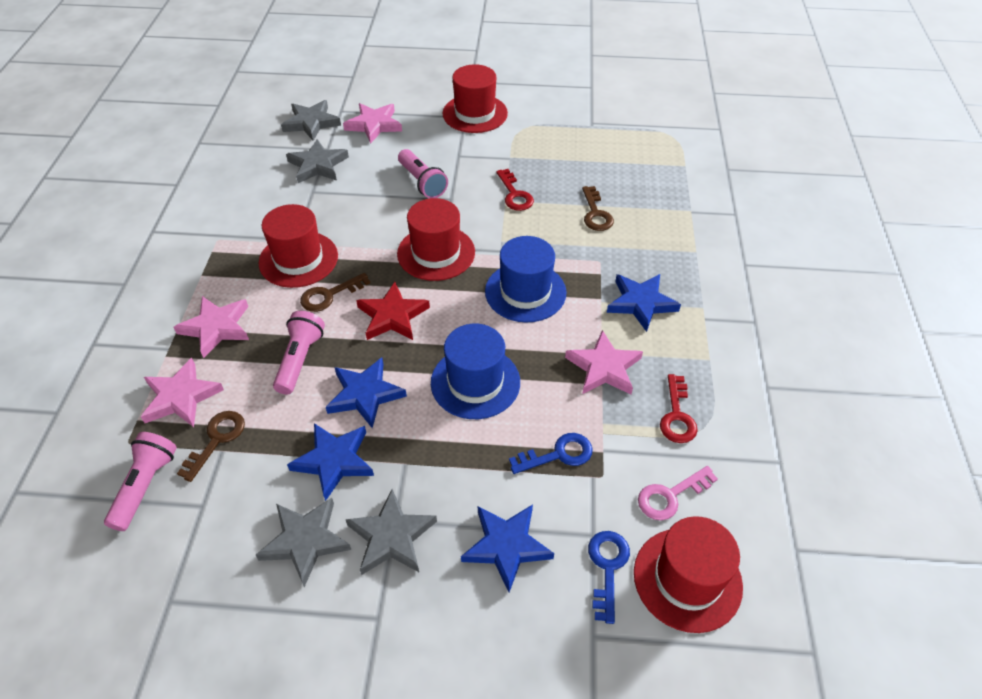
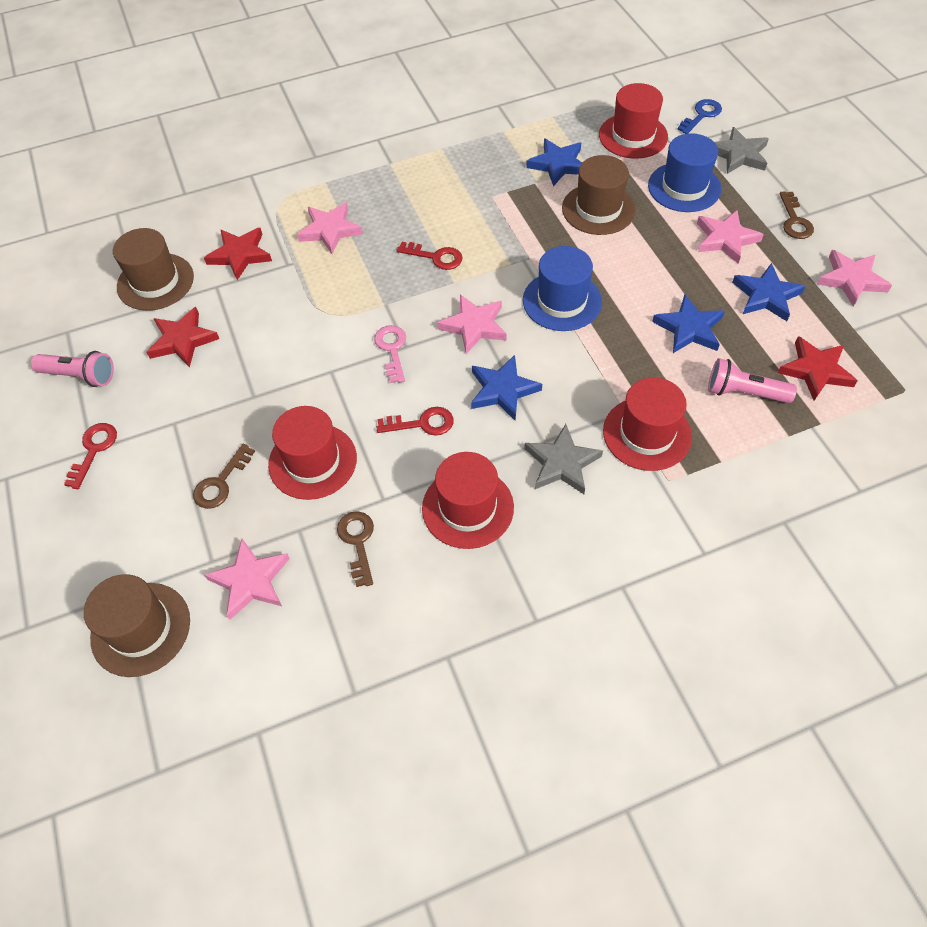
blue key: [509,433,593,474] [588,531,630,624] = 2 -> [677,99,722,134] = 1
brown hat: none = 0 -> [84,574,190,677] [113,228,194,311] [562,155,636,235] = 3
grey star: [256,498,351,587] [281,100,341,141] [286,139,349,183] [345,489,437,575] = 4 -> [524,424,603,494] [714,127,769,174] = 2
pink flashlight: [104,432,177,531] [273,311,325,395] [398,149,448,198] = 3 -> [31,351,114,387] [708,358,797,403] = 2
pink star: [141,358,224,427] [173,296,249,358] [343,103,402,144] [565,330,643,395] = 4 -> [204,539,290,620] [297,202,363,254] [437,295,507,354] [697,210,764,264] [817,250,892,307] = 5
red key: [496,169,534,211] [660,374,698,443] = 2 -> [64,423,117,489] [376,407,454,435] [396,242,463,270] = 3
red star: [356,282,430,340] = 1 -> [146,307,219,368] [204,227,272,280] [778,336,858,401] = 3

